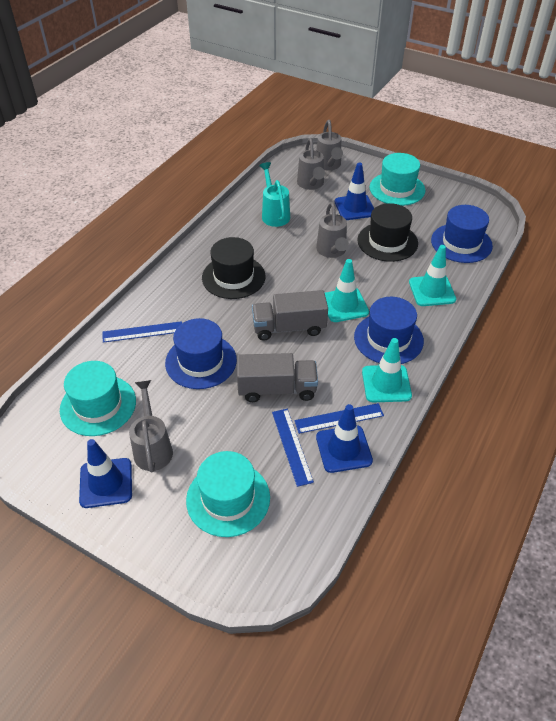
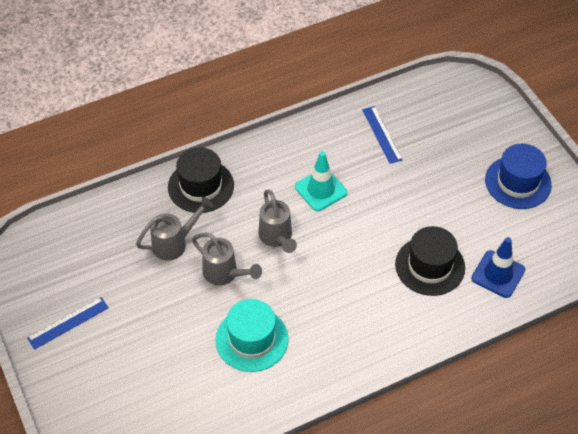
blue hat: [165,318,237,389] [354,297,424,364] [431,205,493,263] = 3 -> [485,144,552,209] = 1
blue ruler: [103,321,182,343] [272,409,314,487] [295,403,384,434] = 3 -> [27,297,109,350] [362,106,402,164] = 2
blue traffic cone: [79,439,132,508] [316,404,373,473] [335,163,374,220] = 3 -> [471,237,525,298] = 1
grey truck: [237,353,318,402] [252,290,328,341] = 2 -> none = 0
grey watering can: [129,380,173,473] [297,138,325,190] [316,120,343,171] [316,202,349,258] = 4 -> [136,197,213,261] [192,233,262,285] [259,189,297,253] = 3
turquoise hat: [60,361,136,436] [186,451,270,537] [370,153,425,206] = 3 -> [215,299,289,372] = 1
turquoise traffic cone: [325,259,369,322] [362,338,412,402] [409,245,456,306] = 3 -> [295,151,347,211] = 1
turquoise watering can: [259,162,290,227] = 1 -> none = 0

